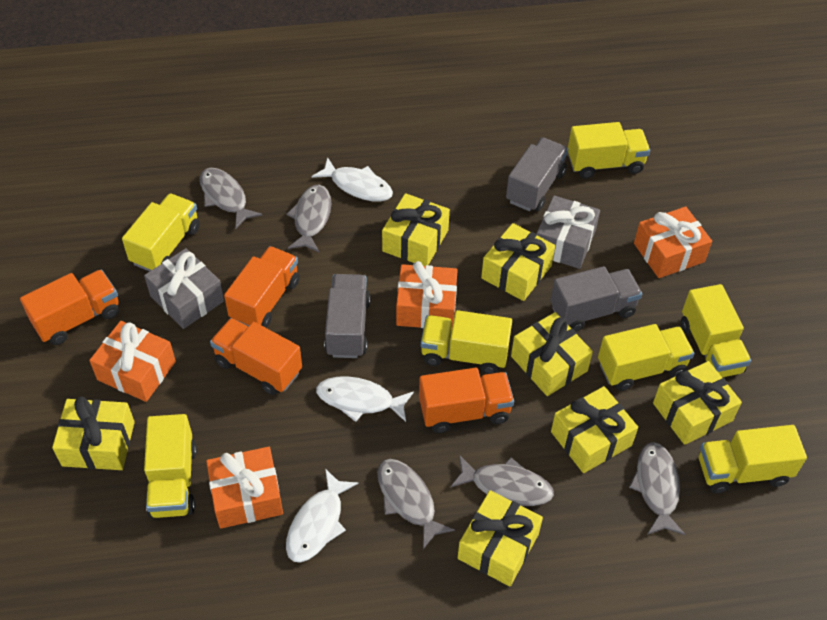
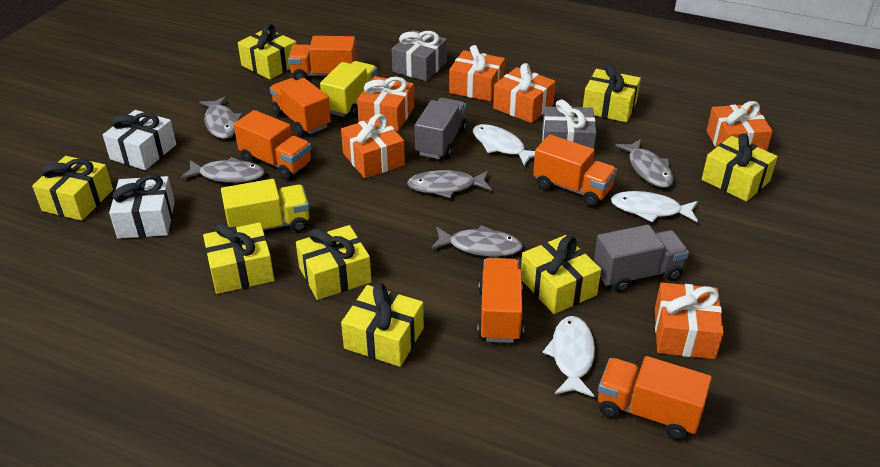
grey truck: [324,274,370,358] [506,138,568,211] [550,266,642,332] = 3 -> [415,98,467,159] [594,224,689,292] = 2
orange gift: [89,321,176,402] [206,447,283,529] [396,261,458,328] [634,207,712,278] = 4 -> [341,114,405,178] [357,76,414,131] [449,45,505,101] [493,63,556,123] [655,282,724,359] [706,101,773,151] = 6
orange truck: [20,270,119,345] [210,318,302,395] [224,246,300,328] [419,368,514,433] = 4 -> [234,110,312,180] [270,78,331,136] [288,36,357,80] [477,258,524,343] [533,135,617,207] [598,356,712,440] = 6
white gift: none = 0 -> [103,110,176,170] [109,174,175,239] = 2
yellow gift: [52,397,135,470] [382,193,450,266] [458,490,543,586] [481,223,555,301] [511,312,593,396] [551,386,638,473] [653,361,742,445] = 7 -> [32,156,113,221] [203,222,274,294] [238,24,296,79] [296,225,371,300] [341,283,424,367] [521,235,601,314] [583,64,641,122] [702,133,778,202] = 8
yellow truck: [122,193,200,272] [144,414,197,518] [421,310,512,374] [568,122,650,179] [598,324,694,391] [681,284,751,377] [699,425,807,493] = 7 -> [221,179,309,232] [320,61,377,118] = 2

